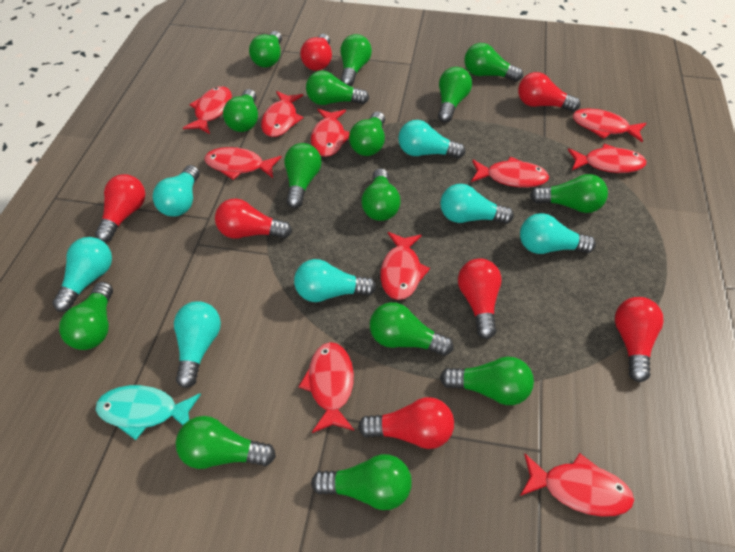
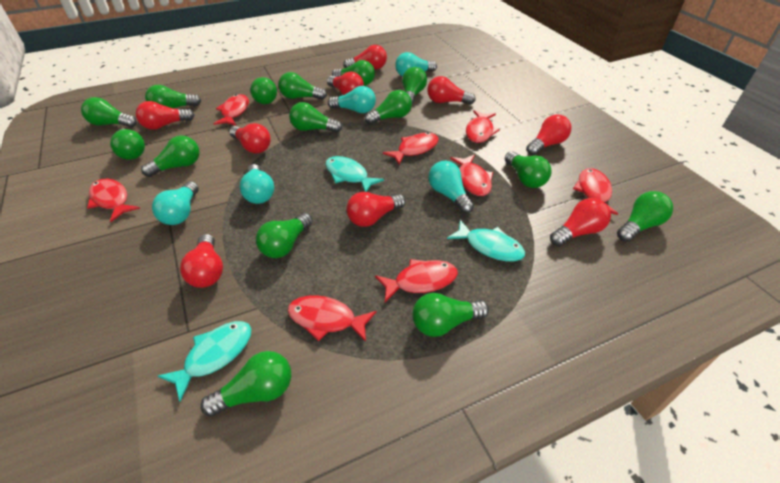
red fish: [183,86,232,134] [204,147,282,180] [261,91,304,137] [298,342,354,433] [311,109,350,157] [380,232,430,300] [471,156,549,188] [520,453,634,517] [568,144,646,173] [573,108,646,142] = 10 -> [87,179,140,222] [213,94,249,126] [288,295,376,342] [375,259,458,302] [383,132,439,165] [450,154,493,196] [466,110,500,143] [573,168,618,215] = 8
red light bulb: [95,174,145,242] [215,199,292,239] [300,34,332,71] [358,397,454,449] [458,258,502,339] [518,72,581,112] [615,297,664,382] = 7 -> [136,101,194,130] [180,234,223,288] [229,123,271,154] [327,72,364,95] [343,45,387,70] [346,192,406,227] [427,76,476,105] [526,114,571,155] [550,198,611,246] = 9
turquoise fish: [96,385,201,440] = 1 -> [158,321,251,401] [325,156,384,192] [447,220,525,262] = 3
turquoise light bulb: [52,237,112,312] [153,165,200,216] [174,301,221,388] [294,259,376,302] [398,120,466,159] [440,184,514,224] [520,213,596,254] = 7 -> [152,181,199,225] [240,164,274,204] [328,86,376,113] [395,52,437,76] [429,161,474,214] = 5

